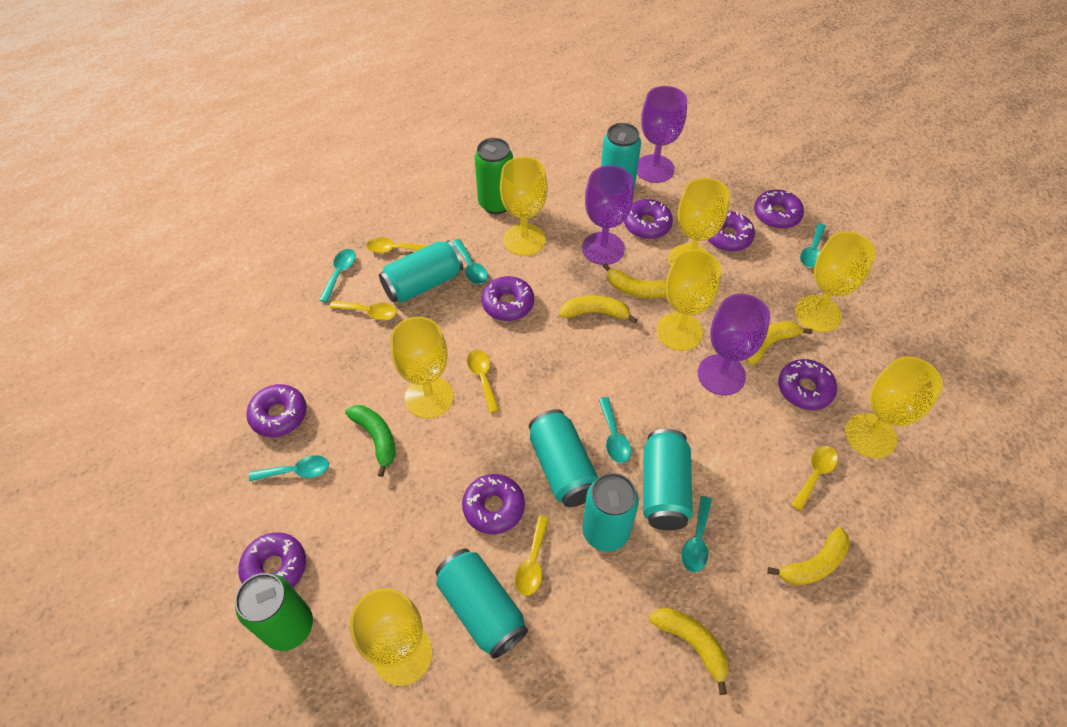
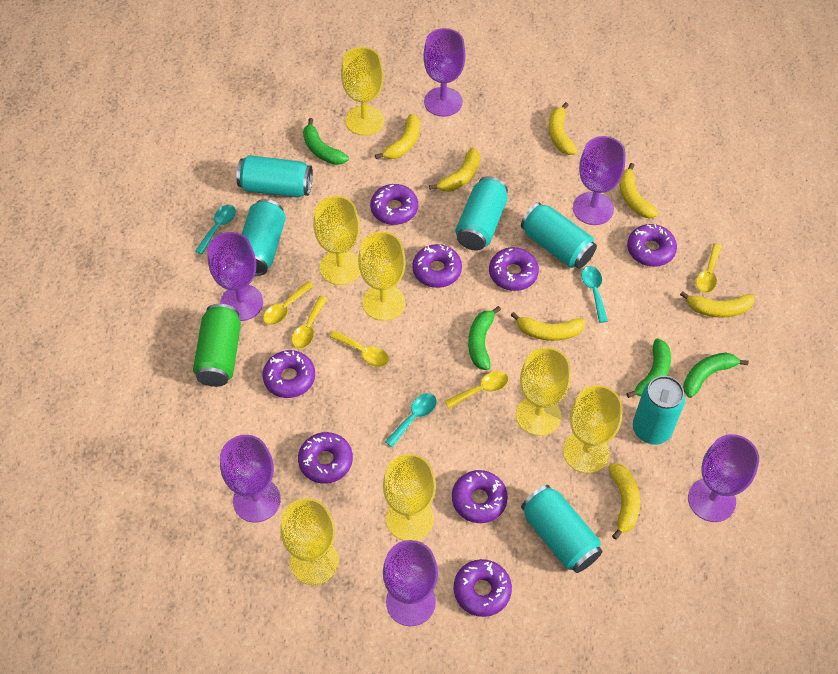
green banana: [345,405,396,477] = 1 -> [303,118,349,165] [468,306,501,370] [626,338,671,398] [683,353,748,398] = 4
green can: [235,573,313,651] [475,138,513,214] = 2 -> [193,304,241,387] = 1
purple goblet: [582,165,634,265] [637,86,687,183] [698,294,771,396] = 3 -> [207,232,263,321] [220,435,281,523] [383,540,438,626] [423,28,466,117] [573,136,626,225] [688,434,759,522] = 6
turquoise spoon: [249,455,329,482] [319,249,356,302] [452,239,488,284] [599,397,631,463] [681,496,712,572] [800,223,826,268] = 6 -> [195,205,236,255] [385,393,437,447] [581,266,608,323] = 3
yellow banana: [559,295,637,324] [603,263,666,298] [649,608,728,695] [746,321,813,365] [767,527,850,586] = 5 -> [375,114,420,159] [429,147,480,192] [511,312,585,341] [549,102,578,155] [608,463,640,540] [619,163,658,218] [680,291,754,317] = 7

